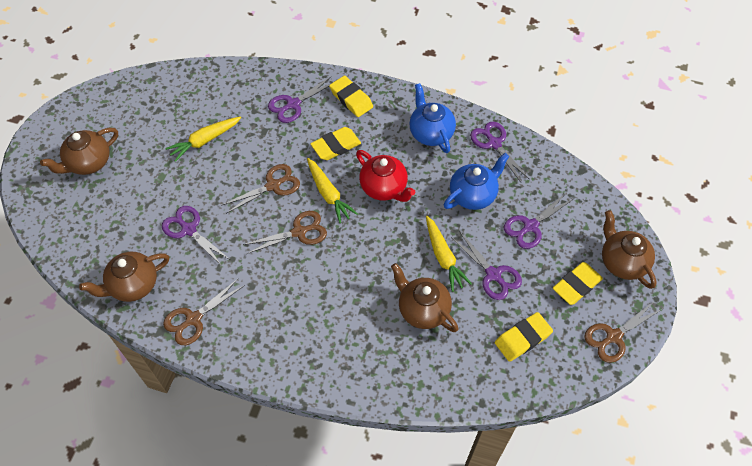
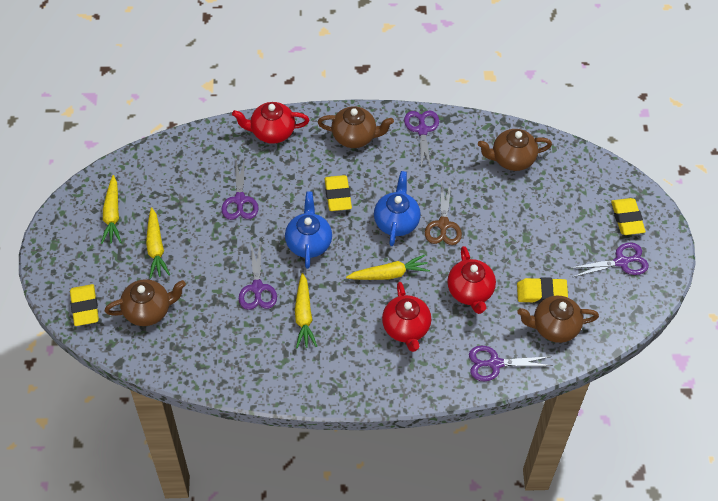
brown scissors: [163,279,245,345] [221,164,300,214] [243,211,327,254] [584,302,662,363] = 4 -> [425,180,462,245] = 1
red teapot: [356,150,415,202] = 1 -> [232,102,309,144] [382,282,431,352] [447,246,496,314] = 3
yellow carrot: [166,117,241,162] [307,158,358,223] [426,216,472,292] = 3 -> [101,175,121,244] [146,207,170,279] [295,273,317,348] [346,255,430,280] = 4

